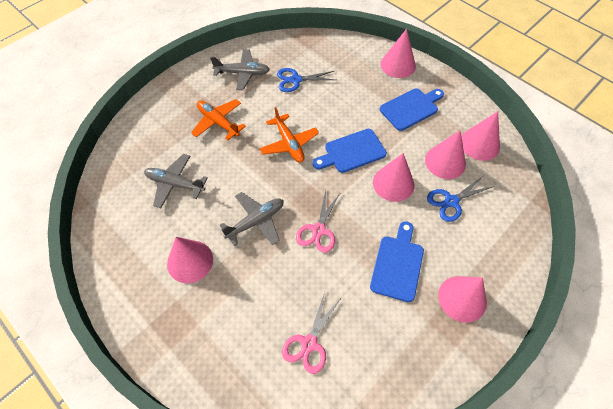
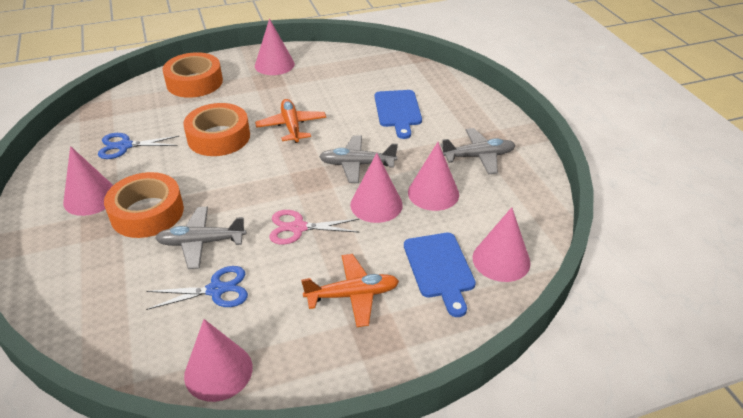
blue cutting board: [313,129,387,173] [370,221,424,302] [380,88,444,131] = 3 -> [375,90,422,139] [404,233,476,317] = 2
orange tape: none = 0 -> [104,172,184,238] [163,52,223,98] [183,103,250,156] = 3
pink scissors: [282,292,340,374] [296,190,341,253] = 2 -> [269,210,360,244] = 1

